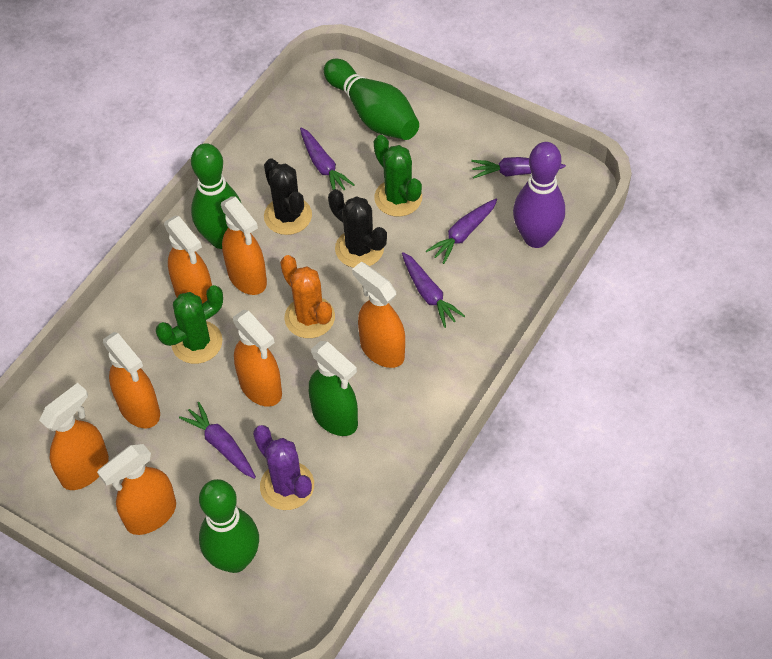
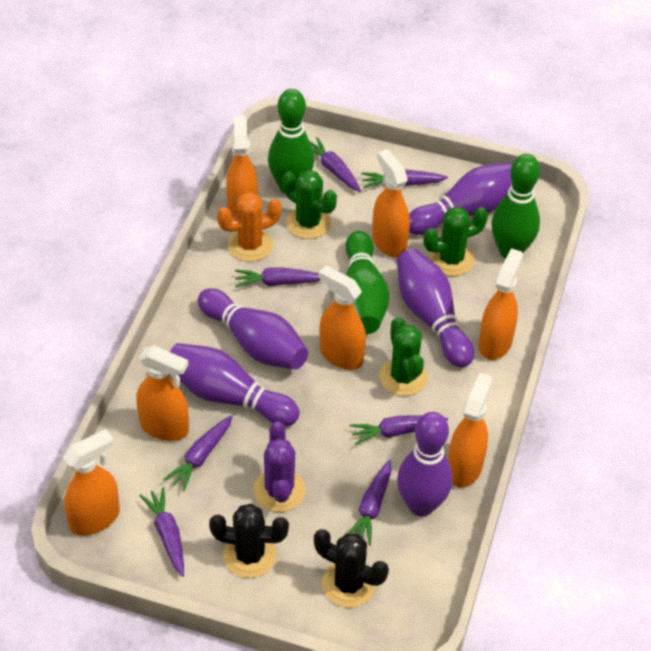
green cactus: [156,285,223,364] [374,135,422,217] = 2 -> [282,170,337,239] [379,317,428,396] [423,207,488,276] = 3
green spray bottle: [309,341,358,436] = 1 -> none = 0
purple bowling pin: [513,142,565,248] = 1 -> [170,343,300,426] [198,288,308,370] [397,248,474,368] [397,412,453,516] [409,162,513,235] = 5
purple carrot: [179,402,256,479] [300,127,355,190] [402,252,465,328] [426,199,497,264] [471,157,566,179] = 5 -> [139,487,184,577] [163,415,233,491] [235,267,320,287] [310,137,361,192] [349,459,392,546] [350,416,448,445] [361,169,448,188] = 7

